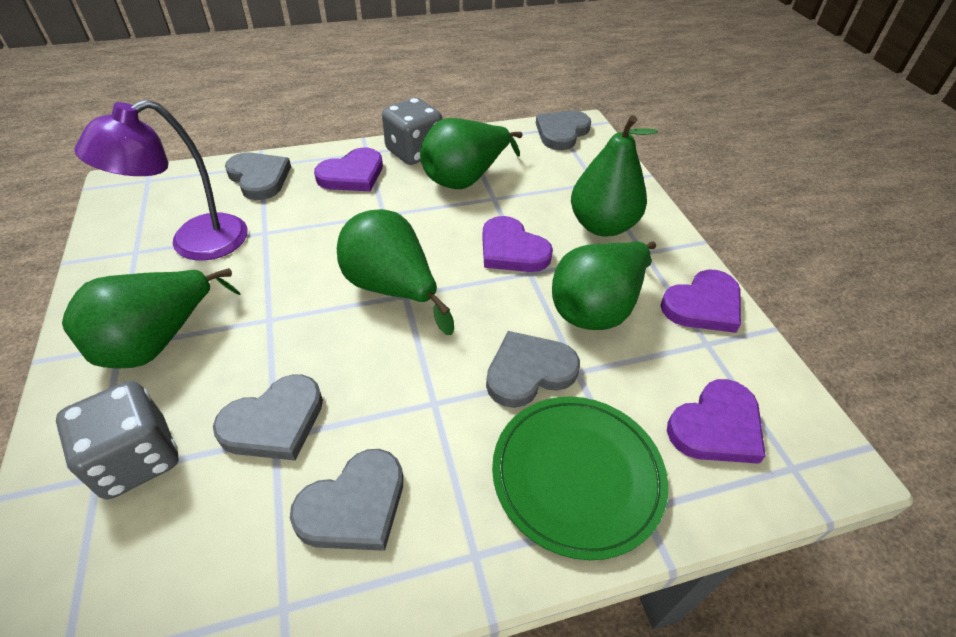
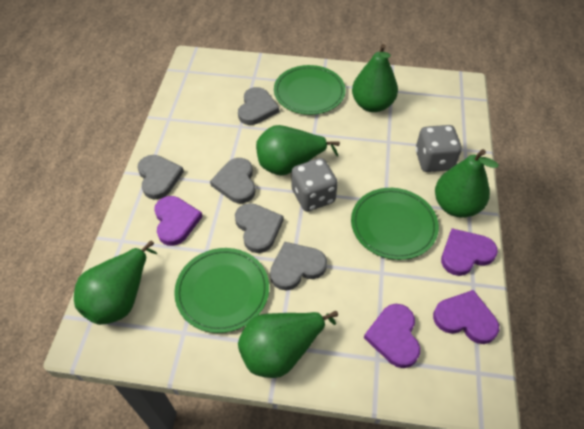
green plate: [492,397,668,560] = 1 -> [174,248,269,333] [274,65,346,115] [351,188,439,260] = 3
purple lamp: [74,99,248,261] = 1 -> none = 0

